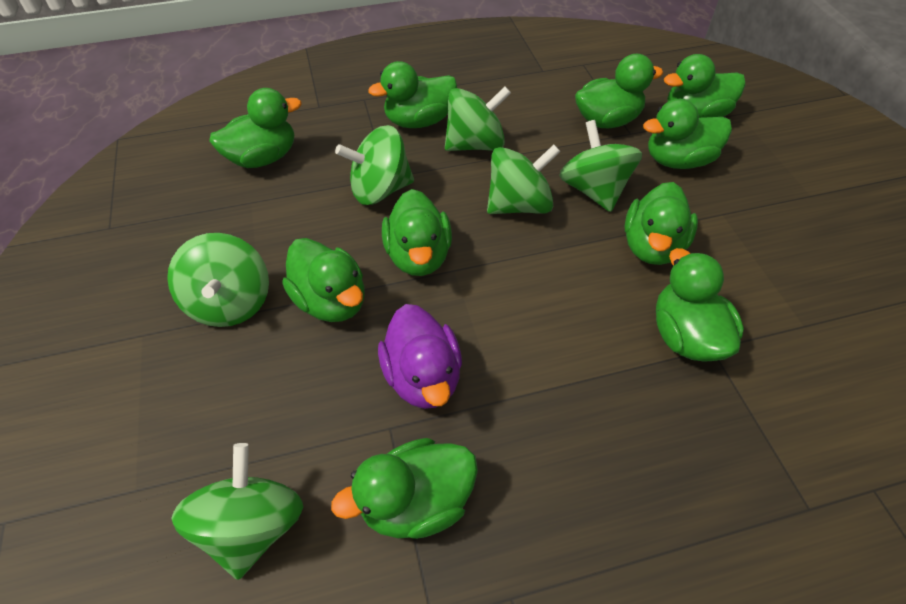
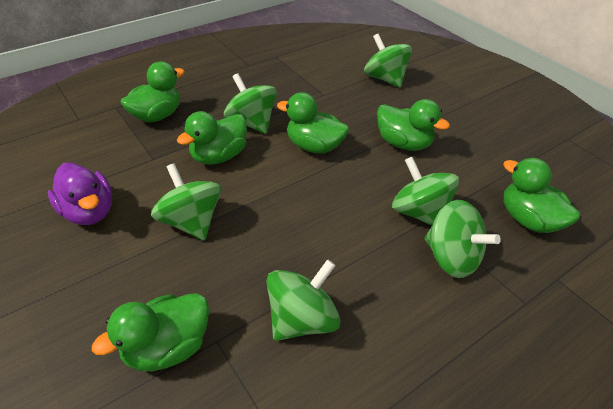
green duck: [209,88,301,168] [282,238,365,322] [331,438,478,539] [368,61,457,128] [382,189,452,276] [575,54,663,128] [624,182,698,265] [643,99,732,169] [656,248,744,362] [664,54,745,118] = 10 -> [92,293,209,371] [121,62,185,122] [177,111,247,165] [277,92,349,153] [377,99,450,151] [503,158,580,233] = 6

